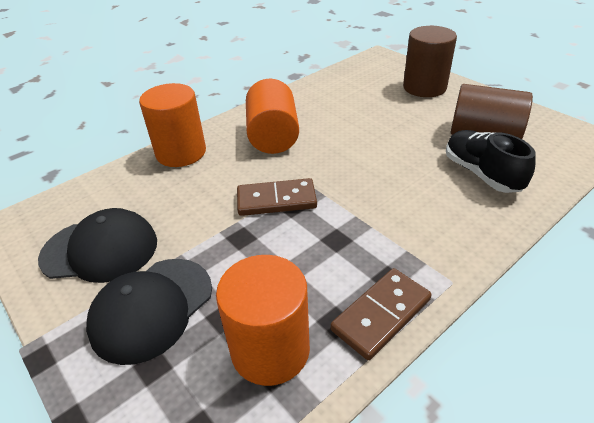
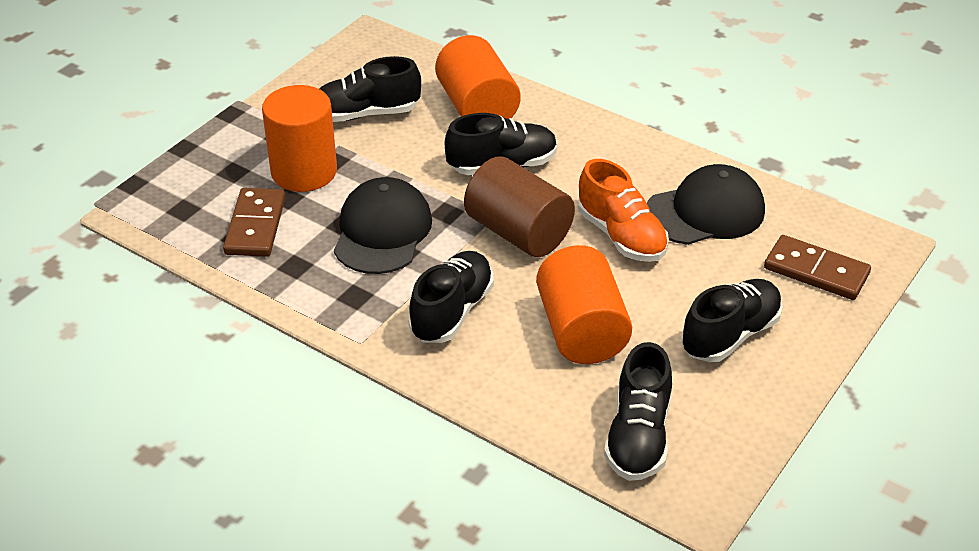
black shoe: [446,130,536,193] = 1 -> [320,56,421,122] [408,251,494,343] [445,113,557,175] [604,342,672,481] [682,279,783,362] = 5
brown cylinder: [403,26,457,97] [451,84,533,139] = 2 -> [464,156,575,257] = 1
orange shoe: none = 0 -> [578,159,669,262] = 1

